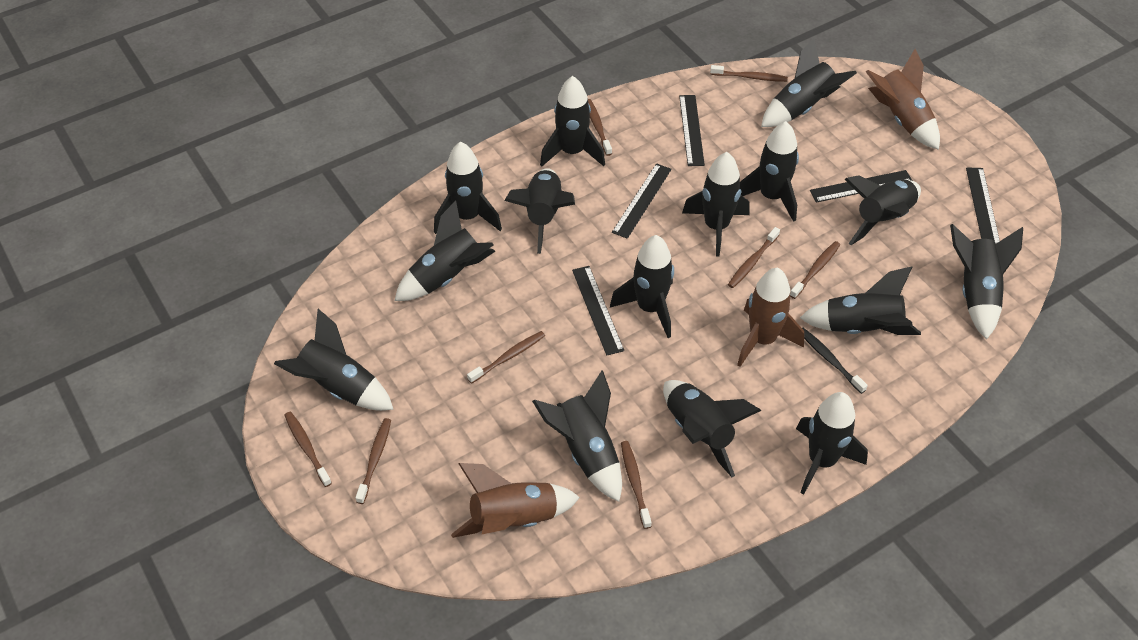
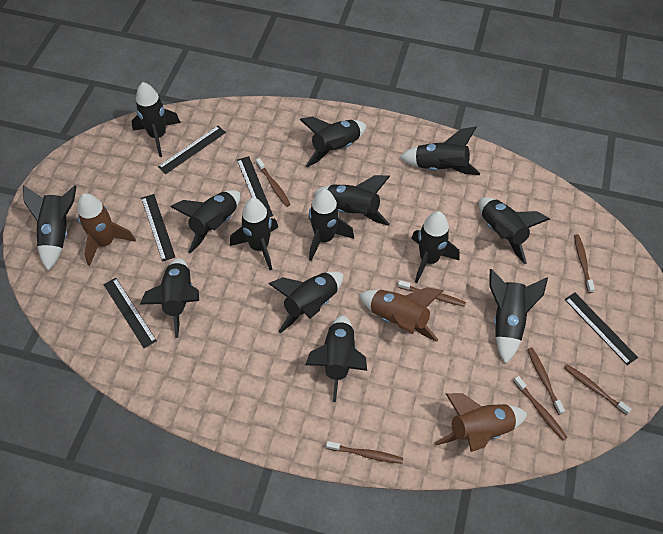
black rocket: [274,309,394,411] [395,201,495,301] [434,142,502,234] [504,168,575,254] [532,370,622,502] [540,76,605,167] [610,235,674,338] [663,380,761,477] [682,152,750,257] [740,121,799,222] [761,38,857,127] [796,392,868,495] [800,266,921,335] [844,175,921,245] [950,224,1023,340] = 15 -> [23,185,77,270] [131,82,181,157] [140,258,199,338] [170,190,241,253] [230,198,278,270] [268,271,343,333] [299,117,367,167] [306,315,367,402] [309,189,354,261] [313,175,390,226] [400,126,480,175] [411,211,459,283] [479,197,550,264] [489,269,548,364] = 14
black toothbrush: [802,328,868,394] = 1 -> none = 0
brown toothbrush: [284,412,332,487] [355,418,391,504] [467,331,545,384] [588,99,612,156] [621,441,652,529] [710,65,788,82] [728,227,780,288] [790,241,840,299] = 8 -> [256,158,291,207] [326,441,403,464] [398,280,466,307] [513,376,567,440] [527,348,565,415] [564,364,632,415] [574,234,595,293] = 7

